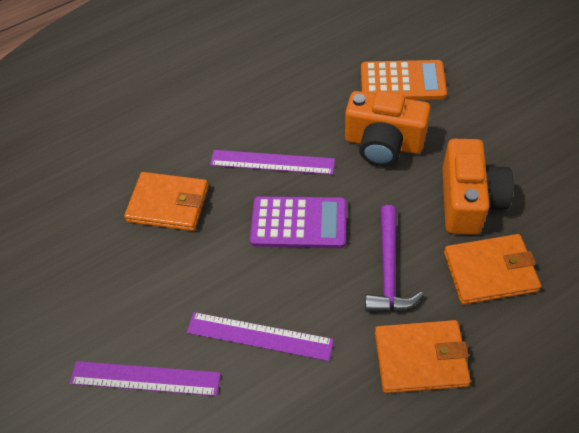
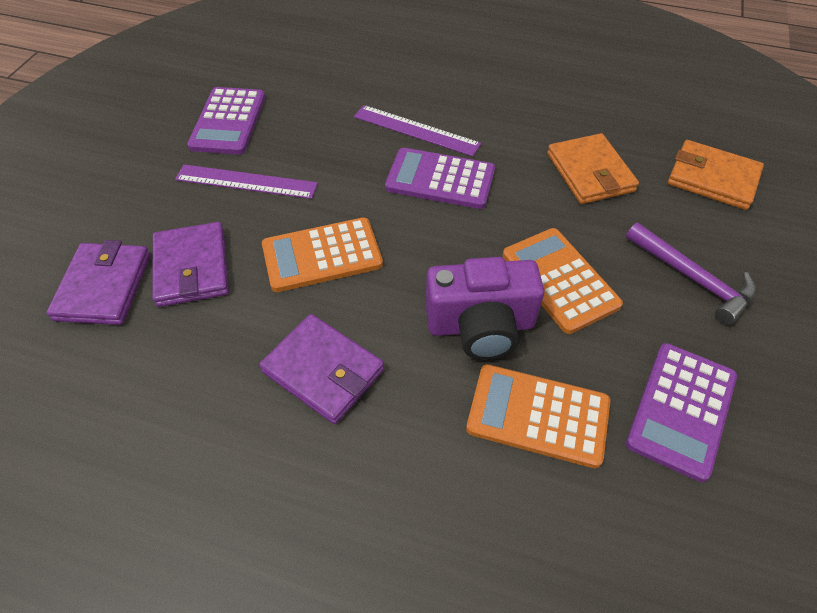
orange calculator: [361,60,447,100] = 1 -> [262,217,383,292] [466,364,610,468] [503,228,623,334] = 3
orange camera: [345,90,431,166] [442,139,514,235] = 2 -> none = 0
orange wallet: [124,172,209,231] [375,320,471,393] [444,234,541,305] = 3 -> [547,133,639,204] [668,140,764,210] = 2
purple calculator: [250,196,347,248] = 1 -> [187,87,265,154] [385,148,495,209] [626,343,737,482] = 3
purple camera: none = 0 -> [426,257,544,360] = 1
purple ruler: [70,361,221,396] [187,312,334,361] [210,150,335,175] = 3 -> [175,165,318,199] [354,105,481,157] = 2
purple wallet: none = 0 -> [46,240,150,325] [153,222,229,307] [259,314,384,424] = 3

